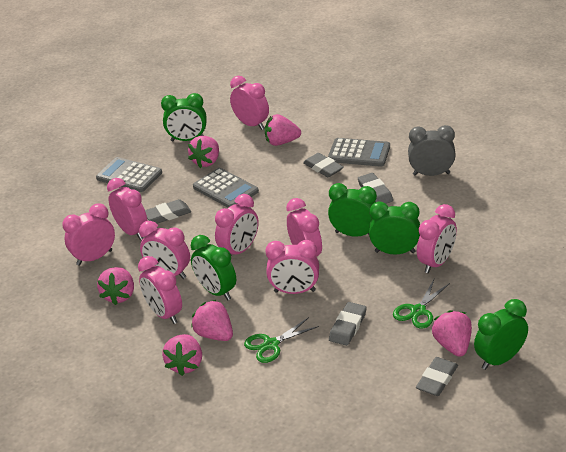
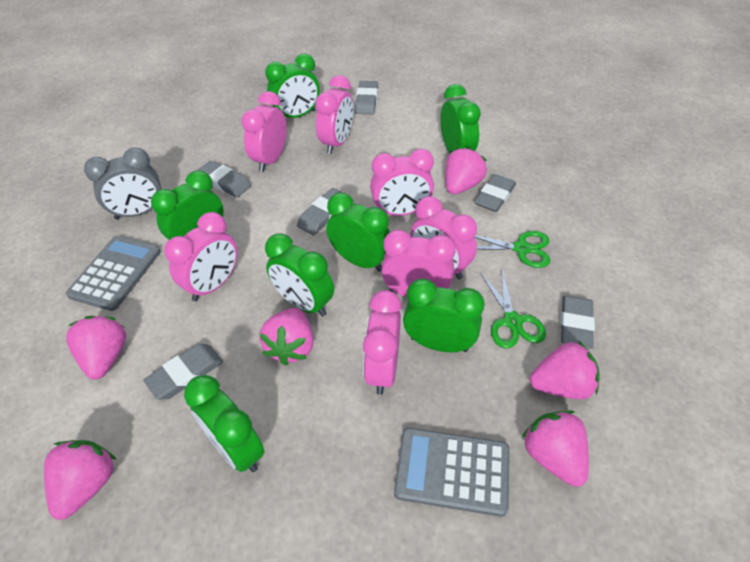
green clock: [161,93,207,141] [191,235,236,300] [328,183,377,237] [369,202,420,254] [474,299,528,370] = 5 -> [151,170,224,240] [184,375,265,472] [265,53,320,118] [265,233,334,317] [326,193,390,272] [403,279,484,352] [440,84,481,154] = 7
grey calculator: [96,157,162,192] [193,168,259,208] [328,138,390,167] = 3 -> [66,236,161,311] [394,428,510,517] = 2
grey eraser: [145,199,191,224] [303,153,344,177] [329,302,367,346] [358,173,393,204] [416,357,458,396] = 5 -> [143,344,223,399] [198,161,251,197] [297,188,342,235] [355,81,378,114] [474,174,516,212] [561,296,595,349] = 6
pink clock: [62,203,115,266] [107,178,147,240] [138,256,182,324] [139,221,190,279] [215,194,259,255] [230,76,269,130] [265,240,319,294] [286,198,322,257] [417,204,457,273] = 9 -> [164,212,238,301] [241,91,287,172] [315,75,353,154] [363,290,402,395] [370,149,434,216] [381,230,456,297] [411,196,477,280] = 7

